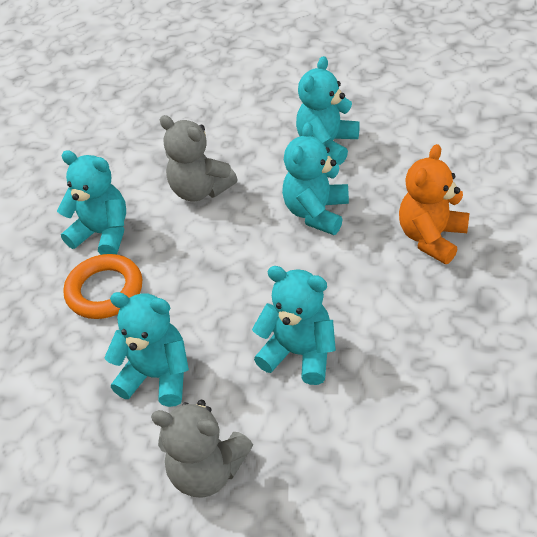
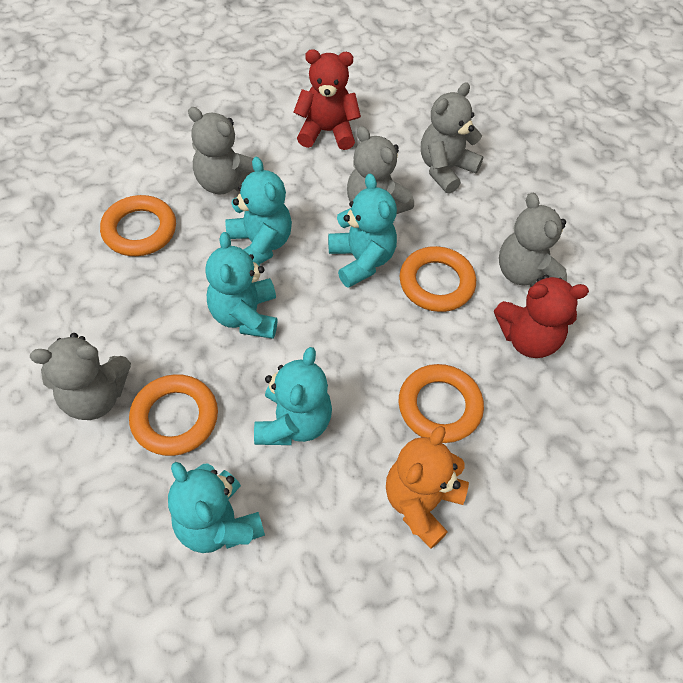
grey teddy bear: [151,400,253,498] [160,115,238,202] = 2 -> [30,333,131,420] [188,107,255,194] [347,126,414,214] [421,82,484,194] [499,193,567,287] = 5
orange ring: [63,254,142,319] = 1 -> [100,195,176,256] [129,374,218,456] [399,246,476,312] [399,364,484,443] = 4
red teddy bear: none = 0 -> [294,49,361,150] [494,275,589,358] = 2

